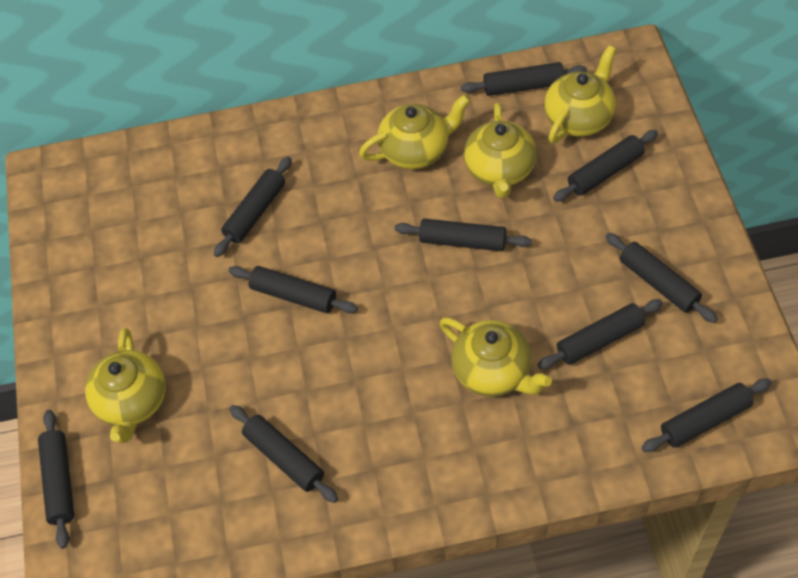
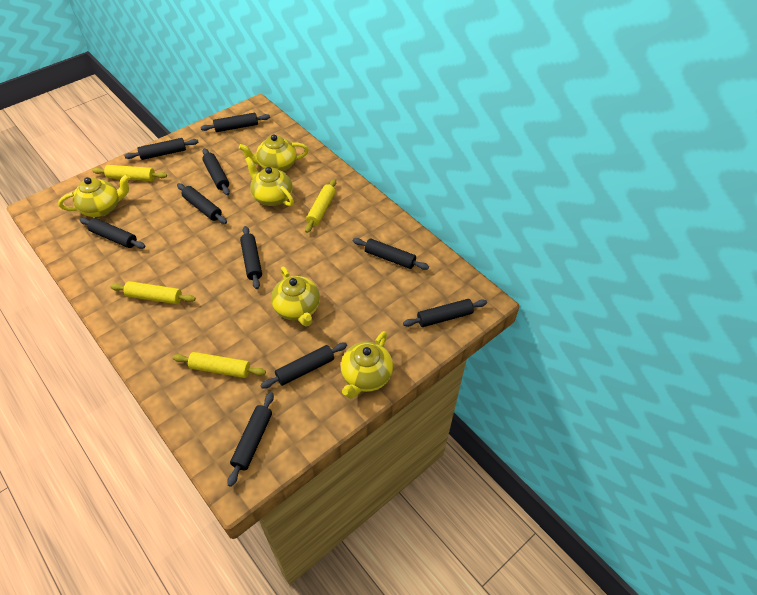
yellow rolling pin: none = 0 -> [92,165,167,181] [110,281,196,304] [173,352,266,378] [305,179,336,233] = 4

